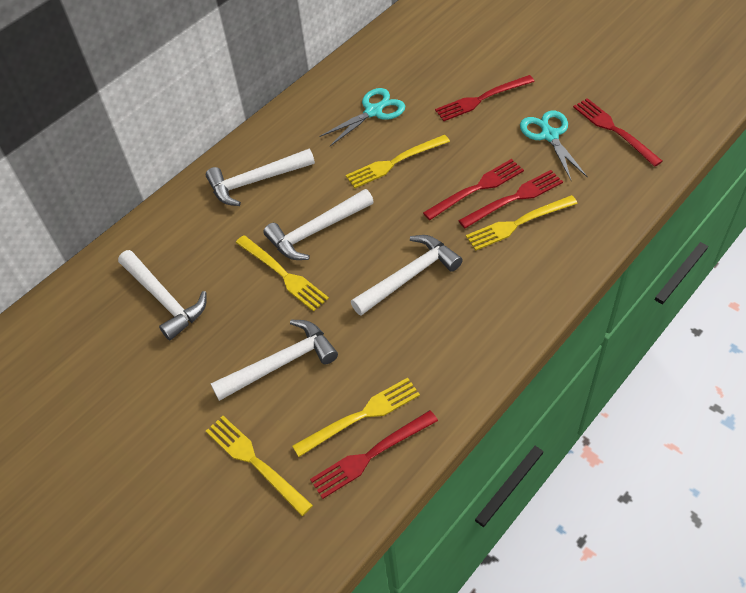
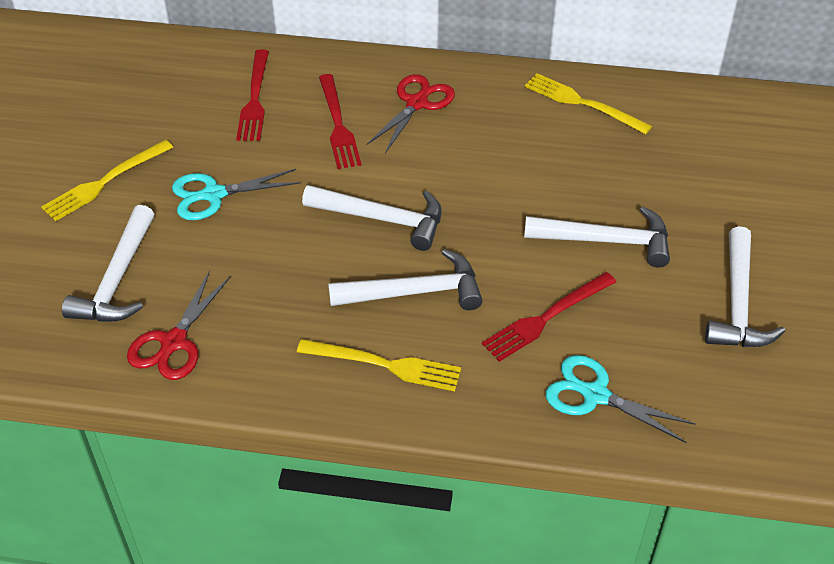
red fork: [310,410,438,499] [423,159,524,220] [435,75,535,121] [458,170,563,228] [573,98,663,167] = 5 -> [236,49,269,141] [319,74,361,169] [482,272,616,362] = 3
red scissors: none = 0 -> [127,270,231,380] [366,74,455,153] = 2
yellow fork: [206,416,313,516] [236,235,329,312] [292,378,420,457] [346,135,450,188] [466,195,578,251] = 5 -> [41,140,173,221] [297,339,461,391] [525,73,652,134] = 3

